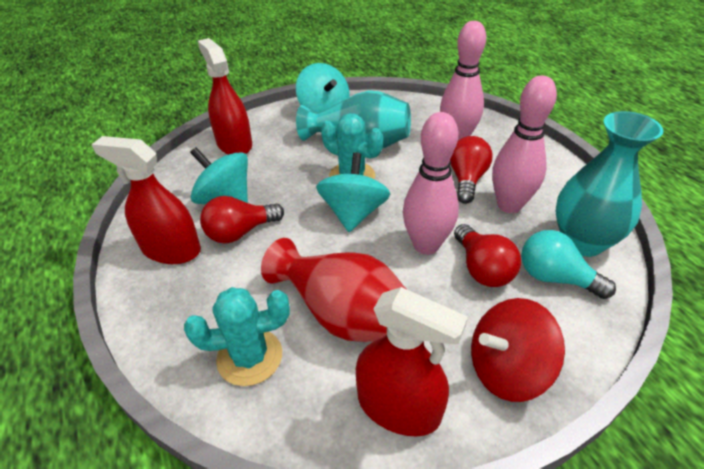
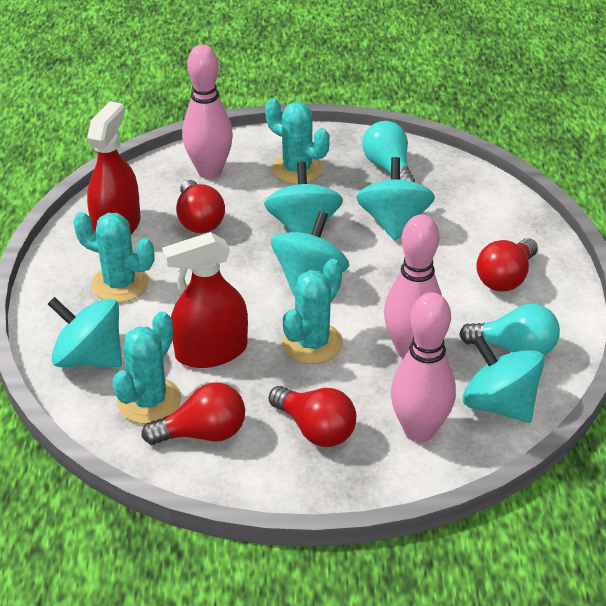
red light bulb: [200,196,284,244] [450,136,493,204] [454,224,521,287] = 3 -> [142,383,245,445] [176,180,225,233] [269,386,356,447] [476,238,538,292] = 4
red spinning top: [471,298,565,402] = 1 -> none = 0
red spray bottle: [91,136,201,264] [198,38,252,155] [356,287,468,437] = 3 -> [87,101,140,235] [162,232,248,368] = 2
red vase: [261,238,406,342] = 1 -> none = 0
turquoise cactus: [184,287,290,386] [321,113,383,179] = 2 -> [73,212,154,303] [112,311,181,424] [265,98,330,184] [282,259,343,364] = 4
turquoise light bulb: [521,230,616,299] = 1 -> [362,121,415,182] [459,304,560,355] = 2
turquoise spinning top: [190,147,248,204] [296,63,350,113] [316,153,390,232] = 3 -> [48,297,122,367] [264,162,343,234] [271,211,349,296] [356,157,435,241] [462,336,545,423] = 5
turquoise vase: [296,90,411,149] [556,111,664,257] = 2 -> none = 0

